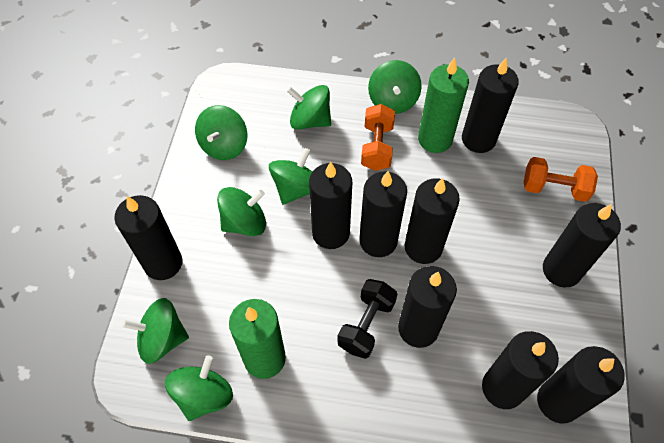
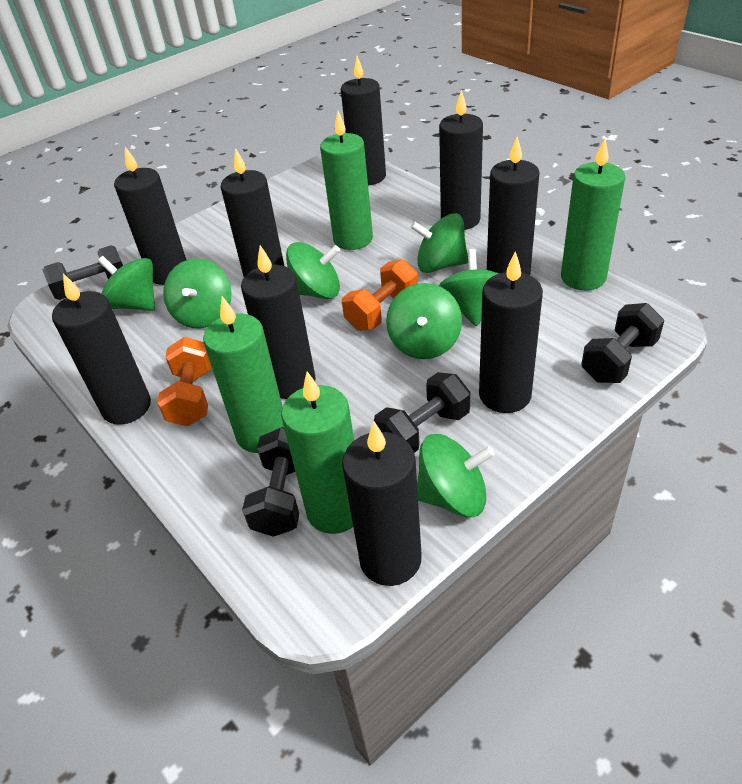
black dumbbell: [337,279,397,359] = 1 -> [43,245,123,300] [242,427,299,537] [374,372,470,453] [581,303,664,383] = 4
green candle: [229,299,286,379] [418,57,469,153] = 2 -> [203,296,284,453] [281,372,354,534] [320,111,373,250] [561,139,625,290] = 4

